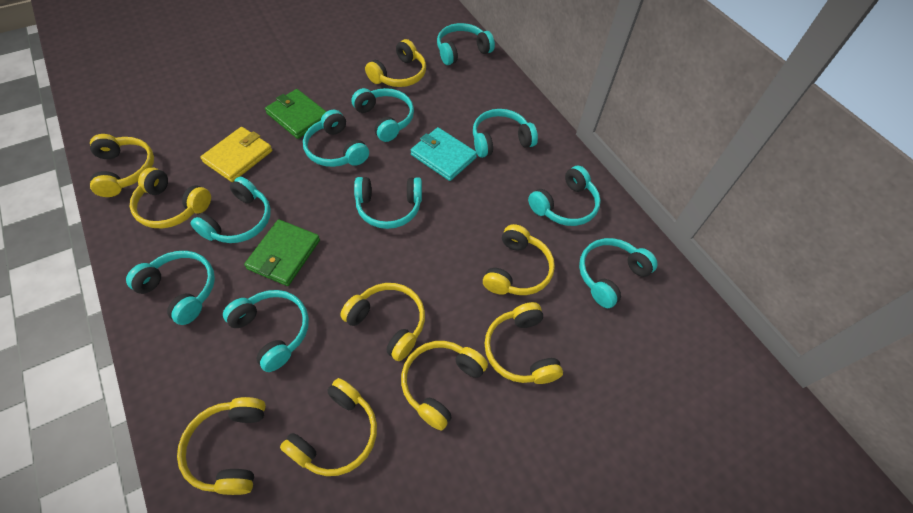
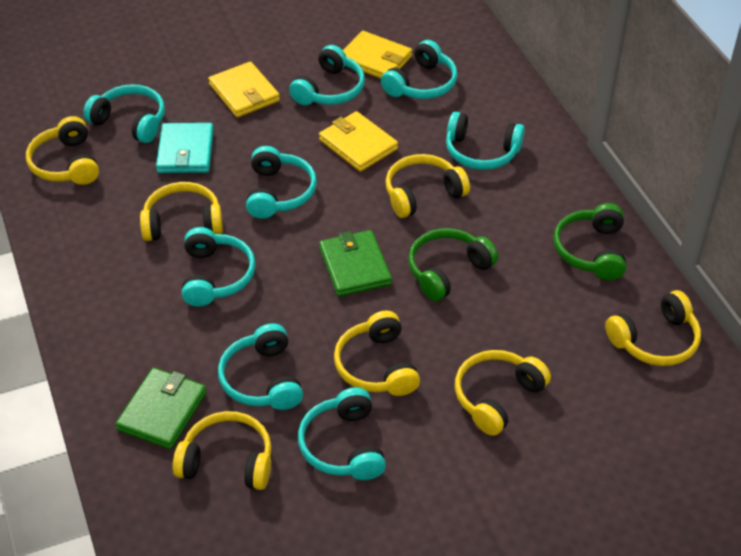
green headphones: none = 0 -> [408,228,498,301] [553,203,626,281] = 2
turquoise headphones: [126,251,215,325] [191,177,271,243] [223,290,309,372] [303,110,369,167] [351,88,414,142] [354,177,422,229] [437,23,495,65] [473,109,538,158] [528,166,601,226] [579,238,658,308] = 10 -> [83,84,165,143] [182,227,256,307] [218,323,303,410] [246,146,317,219] [289,45,365,105] [298,387,386,480] [381,40,457,99] [446,112,525,170] = 8
yellow headphones: [90,134,154,197] [130,167,211,229] [177,397,266,495] [280,378,377,476] [340,283,425,361] [365,39,426,87] [401,341,488,430] [483,224,555,295] [484,302,563,384] = 9 -> [26,116,99,185] [140,182,223,241] [173,411,272,490] [334,311,420,396] [385,154,470,218] [455,350,551,436] [605,290,701,366] = 7
yellow wallet: [200,127,273,182] = 1 -> [208,61,280,117] [319,111,398,172] [343,31,412,79] = 3

